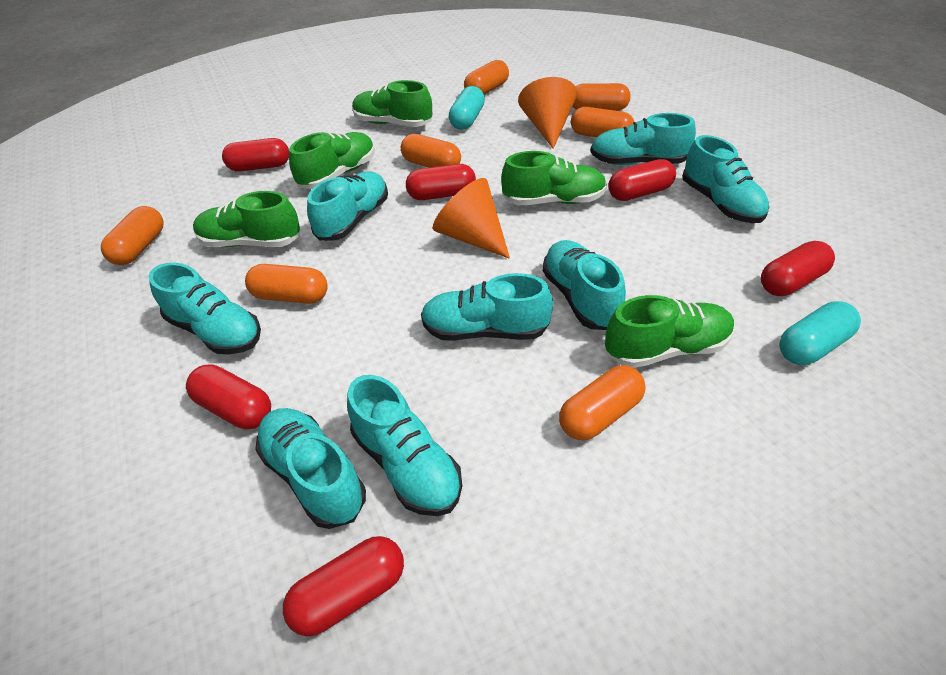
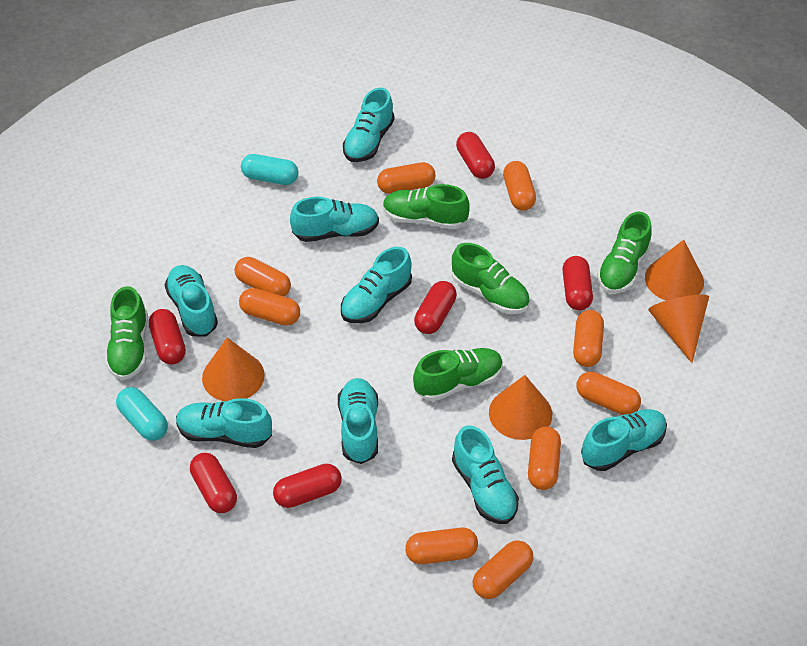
orange capsule: [101,206,164,265] [245,264,328,304] [401,134,461,168] [464,60,509,95] [559,365,646,440] [571,107,634,137] [572,83,631,111] = 7 -> [235,257,291,297] [239,288,300,326] [377,162,436,194] [405,528,478,564] [473,540,533,599] [503,161,536,211] [528,427,561,490] [573,310,604,367] [576,371,641,415] = 9
orange cone: [433,178,510,259] [518,77,577,149] = 2 -> [202,338,265,401] [489,375,552,440] [645,240,704,301] [648,295,709,363] = 4

